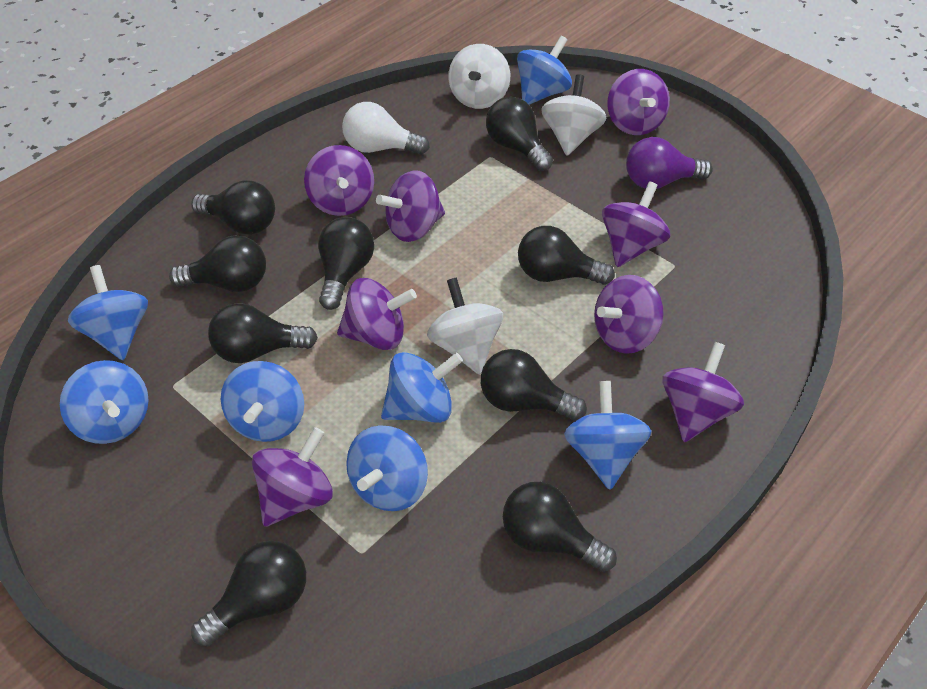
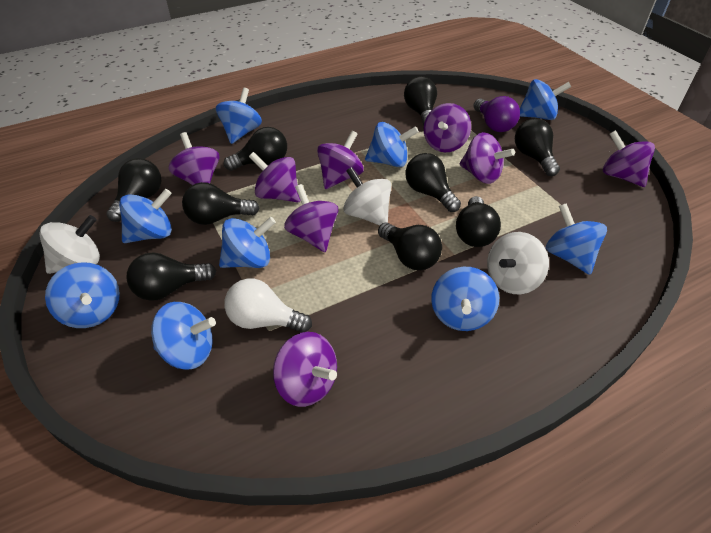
blue spinning top: [60,360,149,444] [68,265,148,360] [221,361,304,442] [346,425,428,511] [381,352,463,423] [517,36,572,105] [564,381,652,490] = 7 -> [45,262,120,328] [119,189,172,243] [151,302,216,370] [216,88,262,144] [219,217,276,268] [365,122,419,167] [431,267,499,331] [520,79,571,120] [546,203,607,275] = 9

